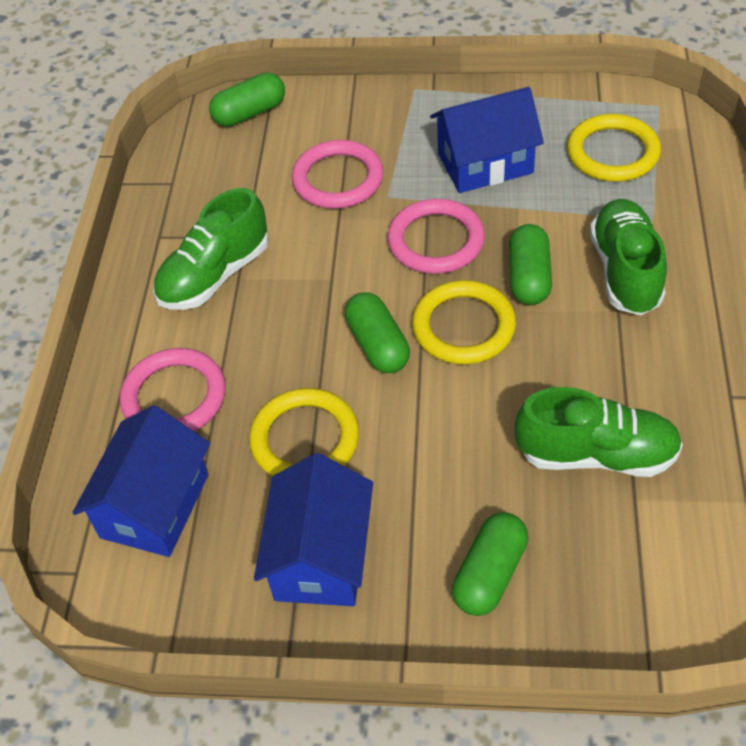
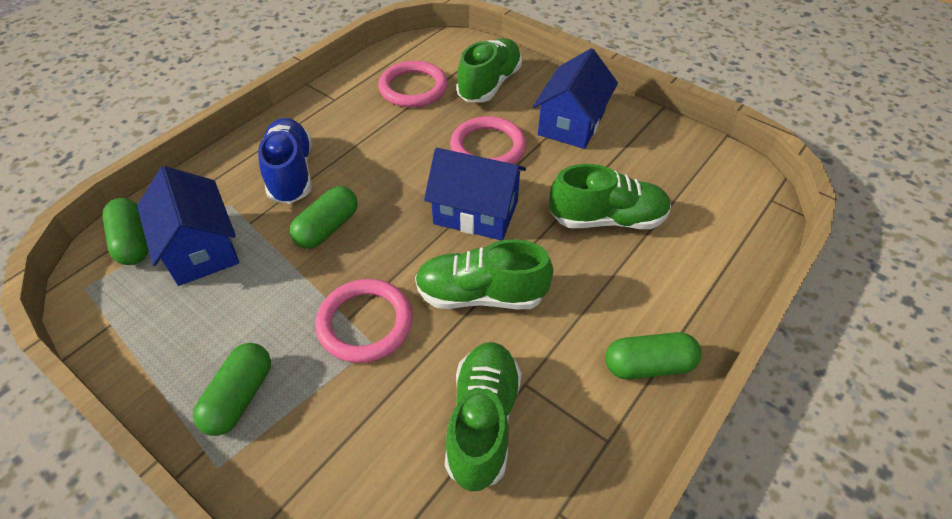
blue shoe: none = 0 -> [258,118,312,204] = 1
green shoe: [153,188,268,310] [515,387,683,477] [590,199,667,315] = 3 -> [415,239,553,309] [445,342,522,492] [456,38,522,102] [549,164,671,229] = 4
yellow ring: [249,388,359,476] [412,280,516,364] [567,114,661,182] = 3 -> none = 0

